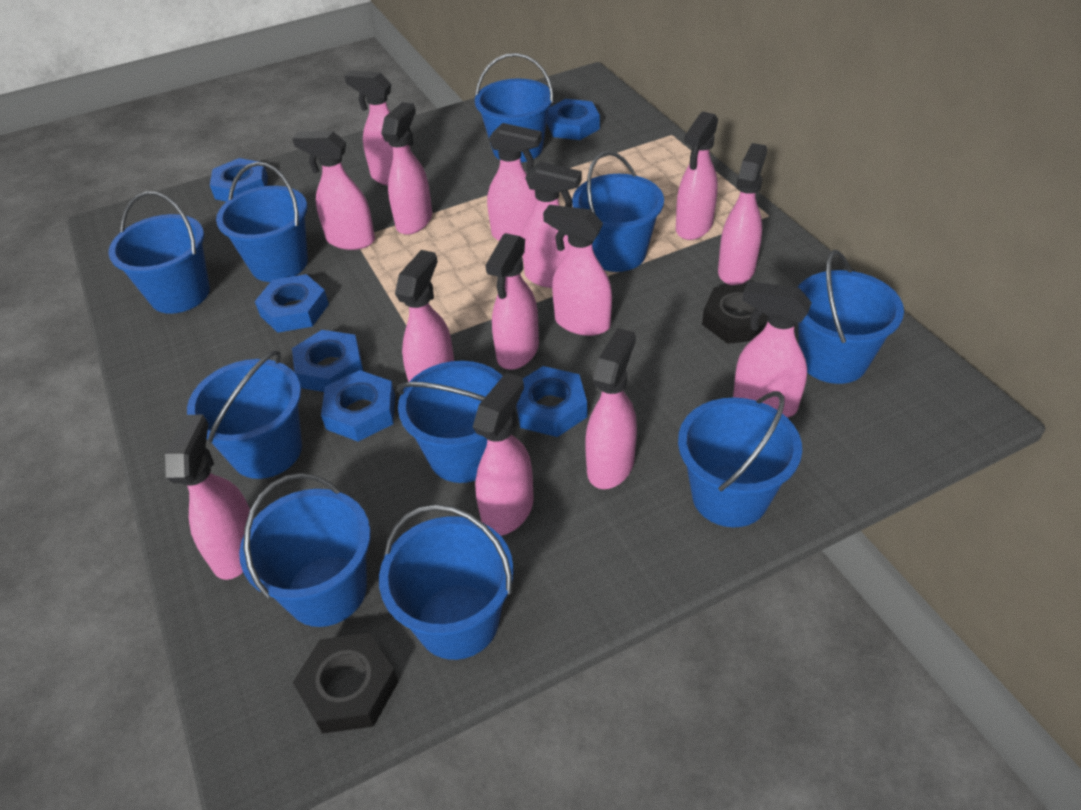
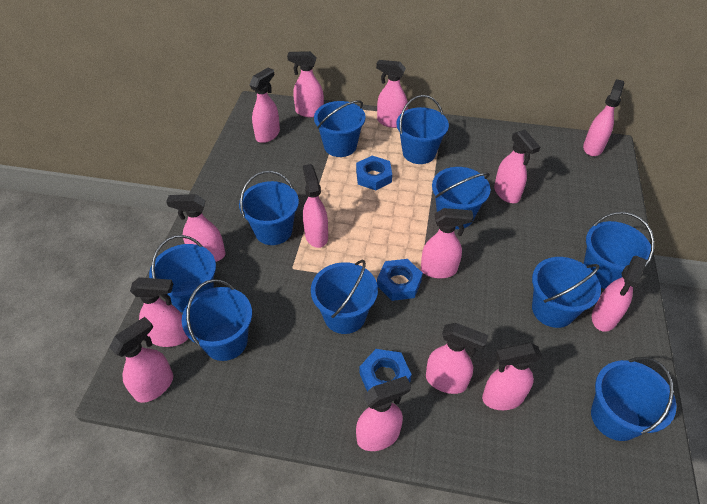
black nut: [292,633,399,734] [702,284,768,344] = 2 -> none = 0
blue nut: [210,158,268,202] [255,274,329,333] [292,330,363,392] [321,370,395,442] [516,366,588,437] [547,99,600,140] = 6 -> [356,156,392,190] [359,349,412,391] [377,259,423,301] = 3

